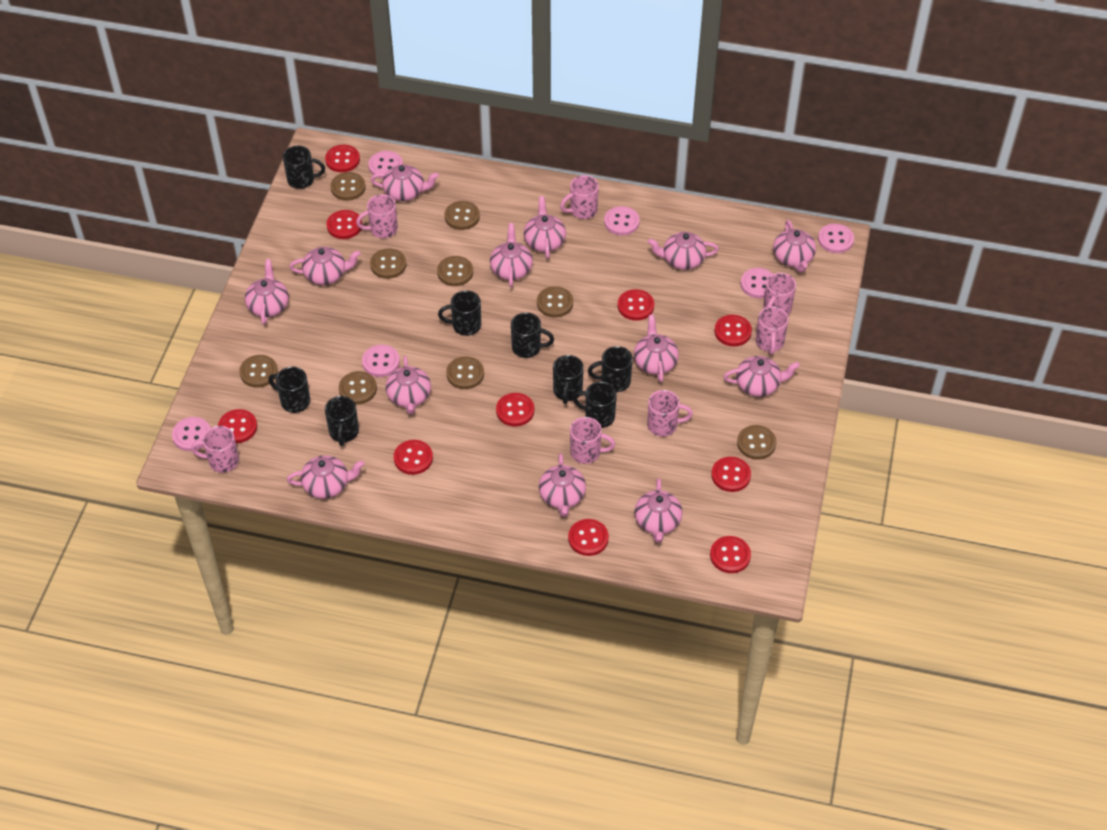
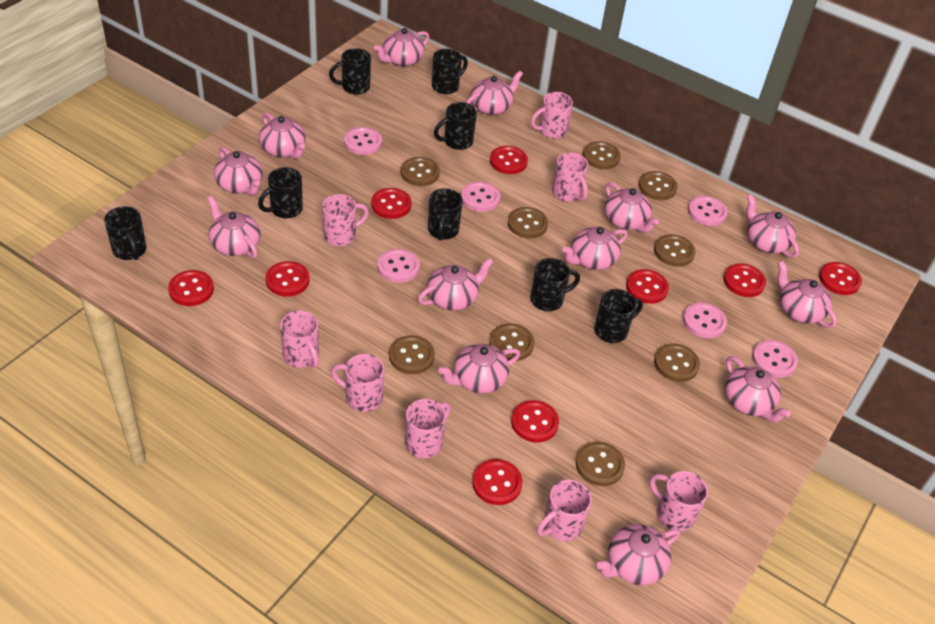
pink mug: [191,426,239,473] [356,194,398,238] [560,175,599,219] [570,417,615,464] [647,390,693,437] [756,306,789,355] [764,273,796,315] = 7 -> [280,311,319,368] [322,194,369,246] [331,354,384,412] [405,399,451,458] [531,92,573,139] [537,479,592,541] [552,152,588,202] [650,471,708,532] = 8
red button: [218,409,257,443] [325,145,360,172] [326,210,362,239] [394,440,433,475] [496,393,534,426] [568,519,609,556] [618,289,654,321] [710,536,751,573] [711,457,751,492] [714,315,752,346] = 10 -> [168,270,214,306] [265,261,310,297] [371,188,411,219] [472,459,523,505] [490,146,528,174] [511,400,559,443] [626,269,669,304] [723,263,766,297] [819,262,862,295] = 9

